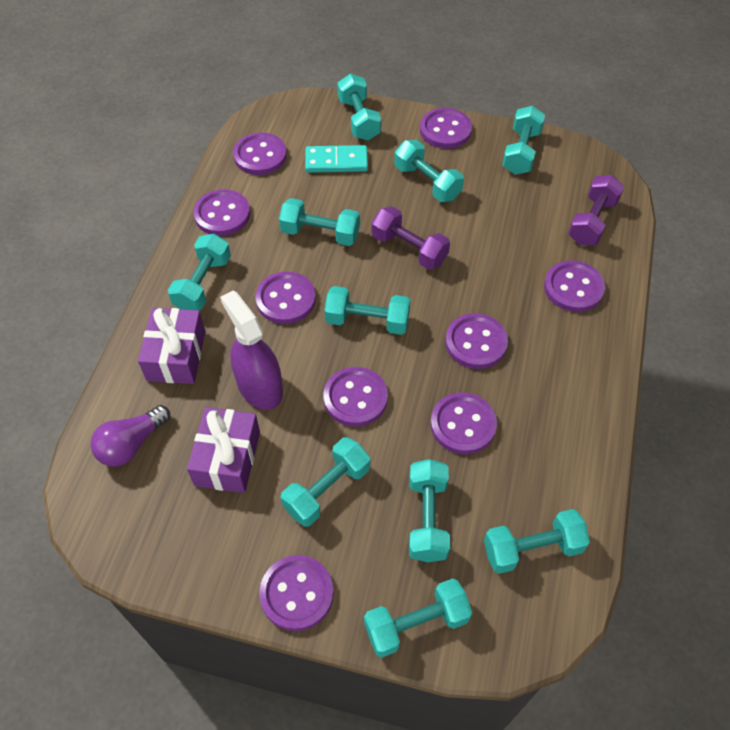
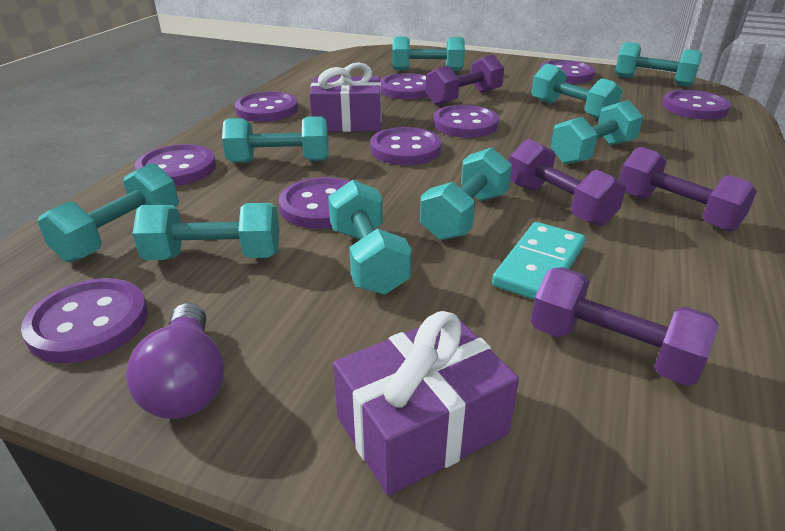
purple dumbbell: [372,206,450,270] [568,175,624,245] = 2 -> [426,55,504,106] [509,139,626,226] [531,267,719,386] [619,147,757,232] = 4
purple spray bottle: [220,290,283,410] = 1 -> none = 0
turquoise dumbbell: [168,234,231,311] [279,198,360,246] [281,437,370,527] [325,286,411,335] [337,74,381,140] [364,578,472,658] [394,140,464,202] [409,459,450,562] [484,509,590,574] [502,106,545,175] = 10 -> [37,163,179,262] [132,203,280,260] [222,116,329,163] [328,180,412,295] [392,37,465,71] [420,147,512,240] [531,63,623,119] [551,100,643,164] [615,42,702,87] = 9

